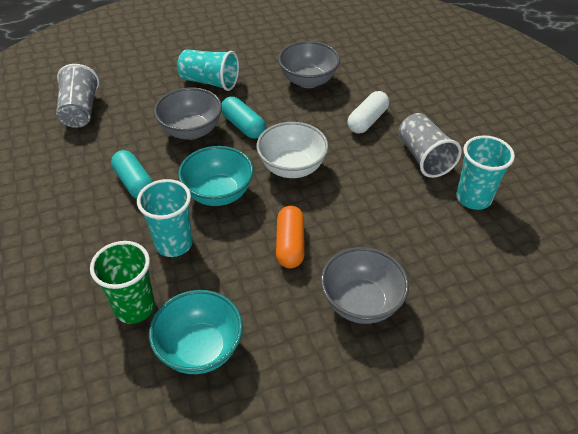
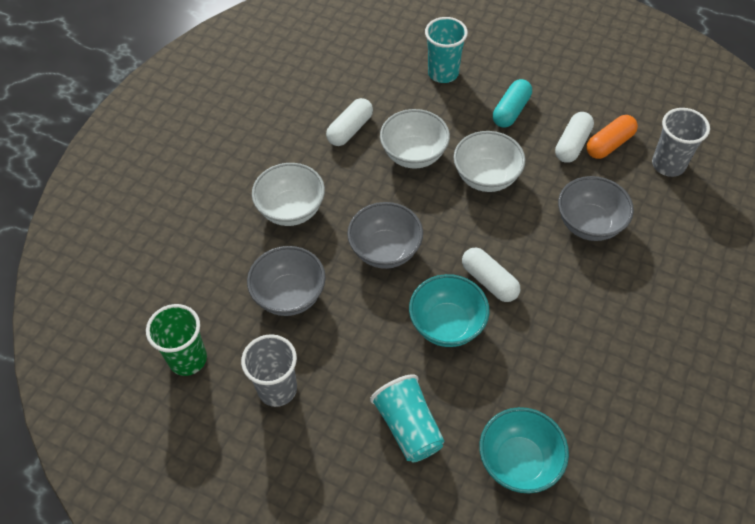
turquoise capsule: [111,150,153,199] [221,97,266,139] = 2 -> [493,79,532,128] = 1
turquoise cup: [137,179,193,257] [177,49,239,91] [456,135,515,210] = 3 -> [370,374,444,463] [425,17,468,83] = 2
white bowl: [256,122,329,178] = 1 -> [252,163,325,226] [380,109,450,168] [453,131,525,192] = 3
white capsule: [347,91,389,134] = 1 -> [326,98,373,146] [462,248,520,302] [555,112,594,163] = 3

